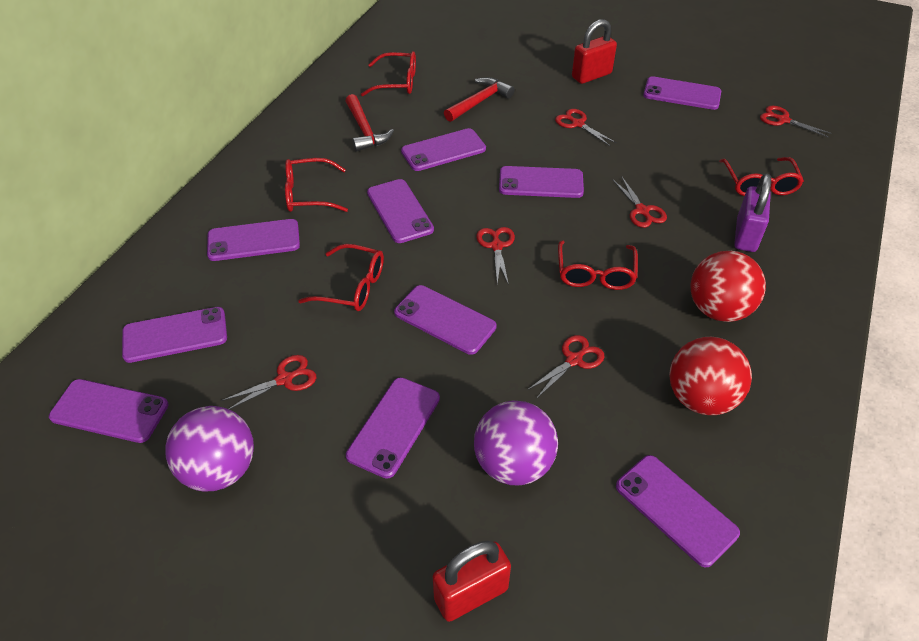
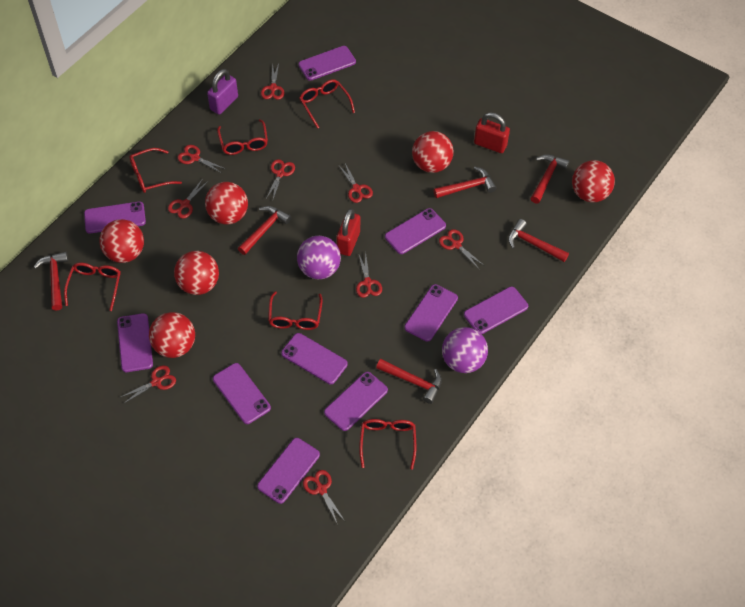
red ball: [669,337,752,415] [691,251,766,322] = 2 -> [99,219,144,263] [149,312,195,358] [174,251,219,295] [205,182,248,224] [412,131,453,173] [572,160,615,202] = 6
red glasses: [285,158,348,212] [298,244,384,311] [361,51,416,96] [558,240,638,290] [719,157,804,196] = 5 -> [64,263,121,311] [129,148,182,193] [217,119,268,155] [268,291,323,330] [299,79,355,129] [359,419,416,470] = 6
red hammer: [345,94,394,152] [444,77,515,122] = 2 -> [34,252,68,311] [238,206,292,255] [376,359,442,404] [433,167,497,198] [508,219,569,262] [530,154,569,204] = 6
red scissors: [221,355,316,410] [476,227,515,285] [527,335,604,399] [555,109,617,146] [613,177,667,228] [760,106,832,138] = 6 -> [119,365,176,404] [168,179,208,219] [177,145,226,174] [261,63,284,100] [266,159,295,202] [303,470,345,525] [338,164,373,203] [356,252,382,298] [439,229,485,269] = 9

